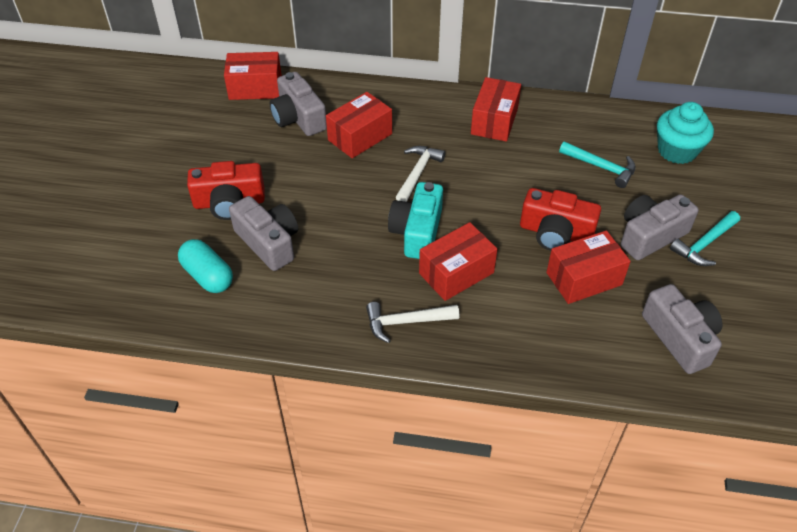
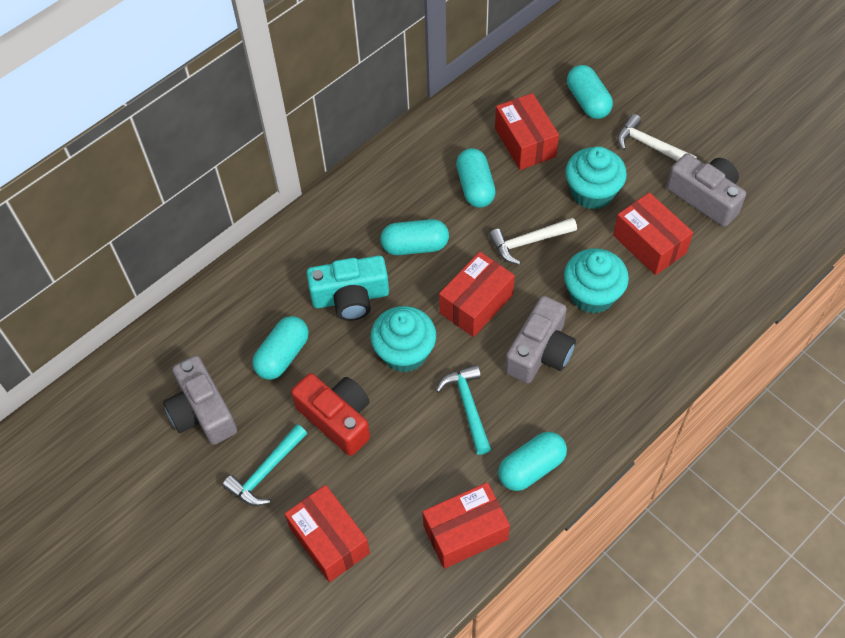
grey camera: [229,196,298,271] [270,72,327,136] [621,194,699,260] [642,284,723,374] = 4 -> [163,355,237,445] [505,296,576,383] [667,153,746,227] = 3
red camera: [187,161,265,220] [520,188,601,251] = 2 -> [291,373,370,456] = 1
turquoise capsule: [178,239,233,293] = 1 -> [252,316,309,380] [380,219,449,255] [456,148,496,208] [498,432,567,491] [567,65,613,119] = 5
turquoise cupcake: [657,102,714,164] = 1 -> [371,306,436,372] [564,248,629,314] [566,146,627,210] = 3

